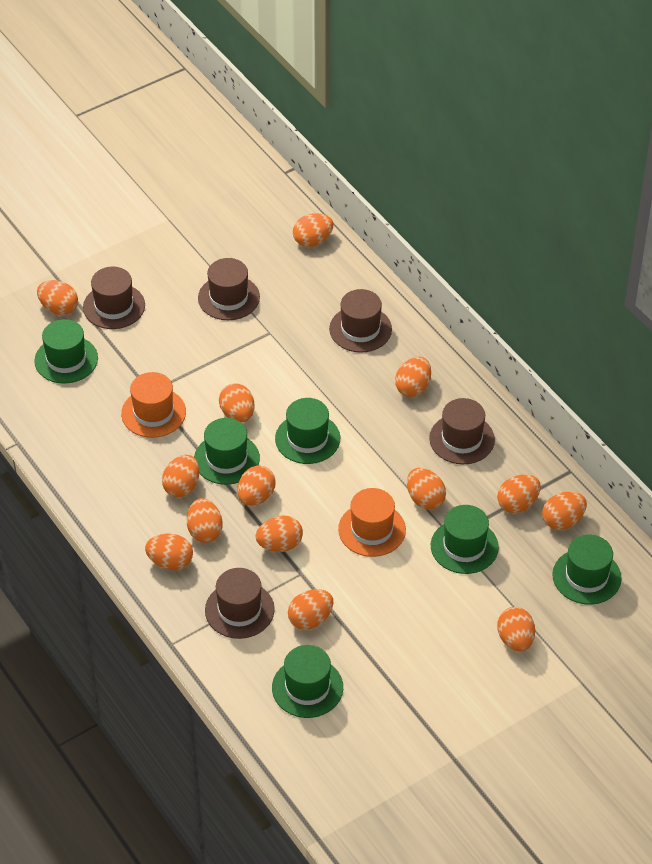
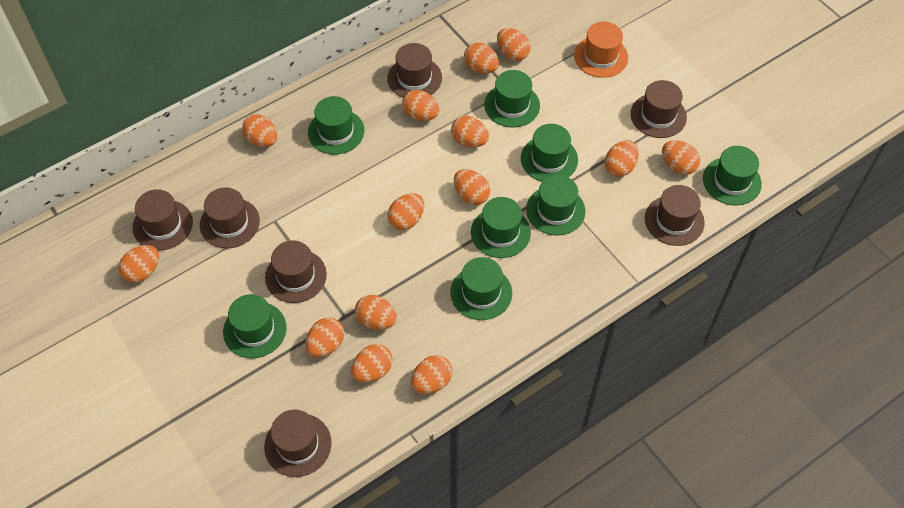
brown hat: [83,267,145,329] [198,258,260,320] [205,568,275,639] [329,289,392,353] [429,398,495,464] = 5 -> [132,189,193,250] [200,187,260,248] [264,410,332,477] [265,241,327,303] [387,43,442,98] [630,80,687,138] [645,185,705,246] = 7
green hat: [34,319,98,383] [194,418,260,485] [272,645,343,718] [275,398,340,464] [431,505,499,574] [552,535,622,605] = 6 -> [223,294,287,358] [308,96,365,155] [450,257,512,320] [471,197,531,258] [484,70,540,128] [521,124,578,182] [526,175,585,236] [703,146,762,205] = 8
orange hat: [121,372,186,438] [338,488,406,557] = 2 -> [574,22,628,78] = 1

